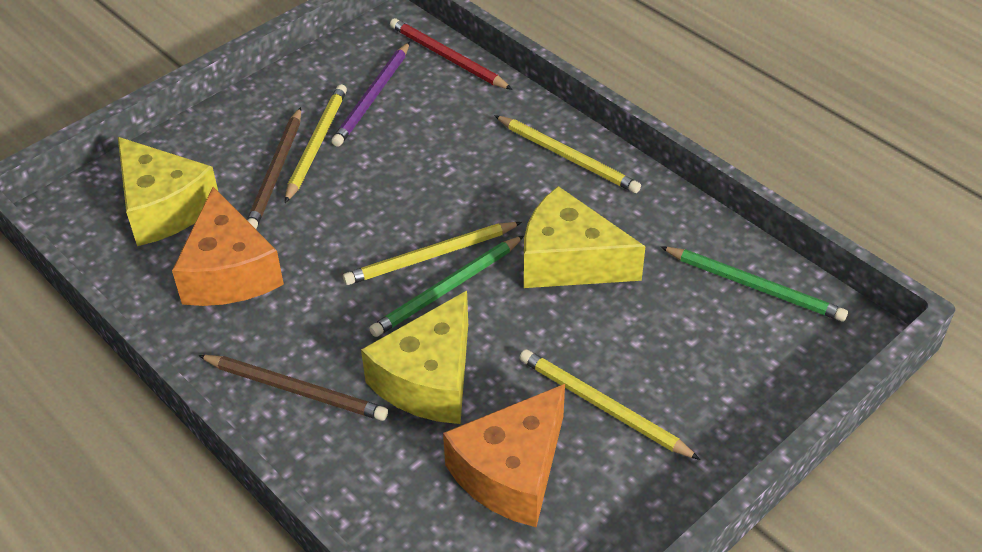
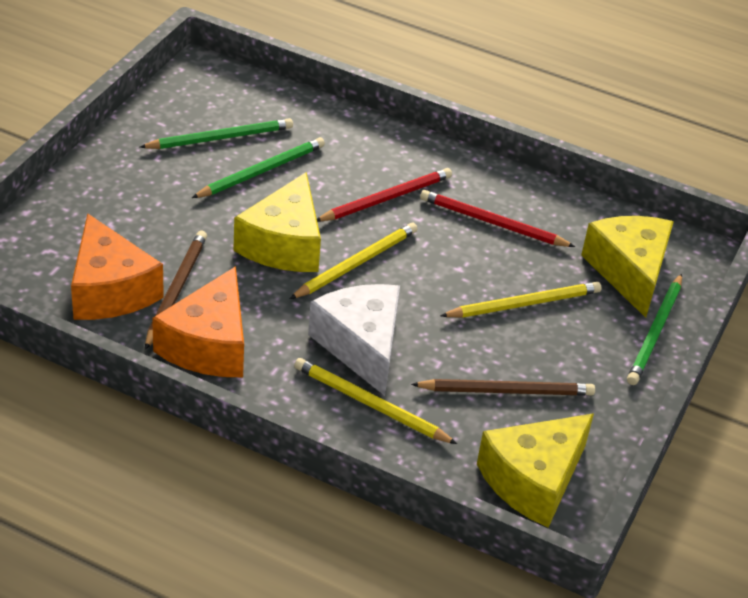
green pencil: [369,236,524,337] [661,246,848,321] = 2 -> [140,118,293,149] [192,137,325,198] [627,274,682,385] = 3
purple pencil: [331,42,410,147] = 1 -> none = 0
red pencil: [390,18,512,90] = 1 -> [317,168,452,222] [420,190,575,247] = 2
white cheese: none = 0 -> [308,284,400,396] = 1
yellow pencil: [285,84,347,203] [343,222,522,285] [494,115,641,193] [520,349,700,460] = 4 -> [290,223,418,299] [294,358,457,444] [440,282,602,318] = 3

